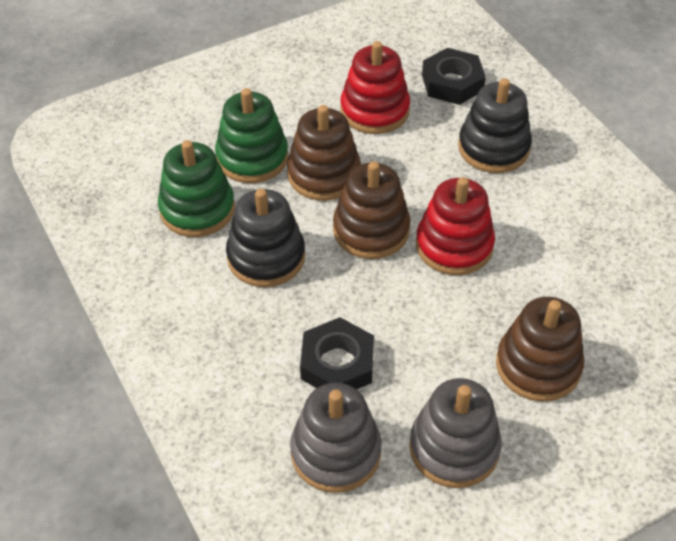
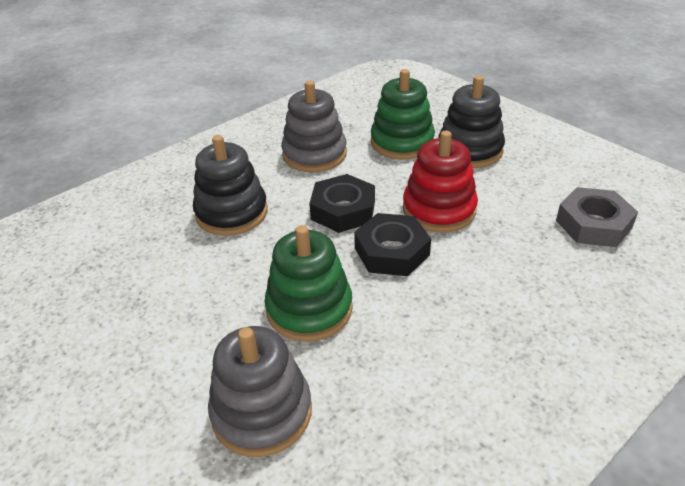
brown stacking toy: [287,105,361,201] [333,161,410,259] [496,297,584,402] = 3 -> none = 0
grey nut: none = 0 -> [556,187,638,247] = 1
red stacking toy: [340,41,410,134] [416,177,495,275] = 2 -> [403,131,478,233] = 1

